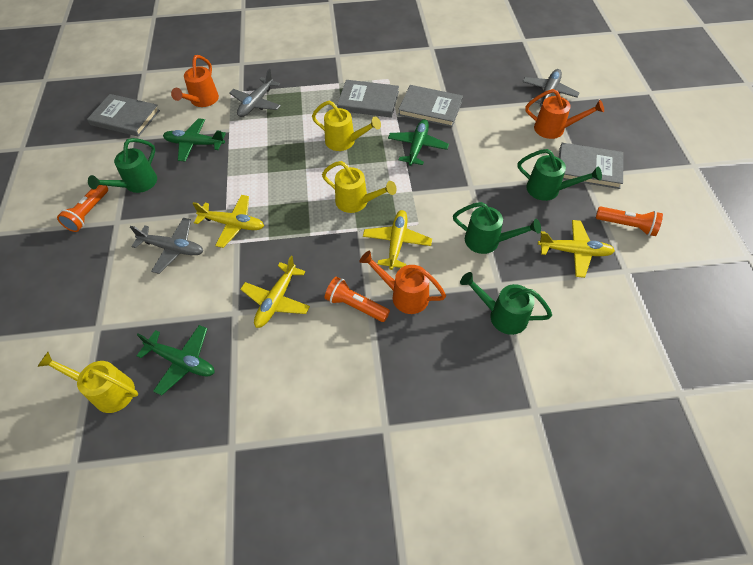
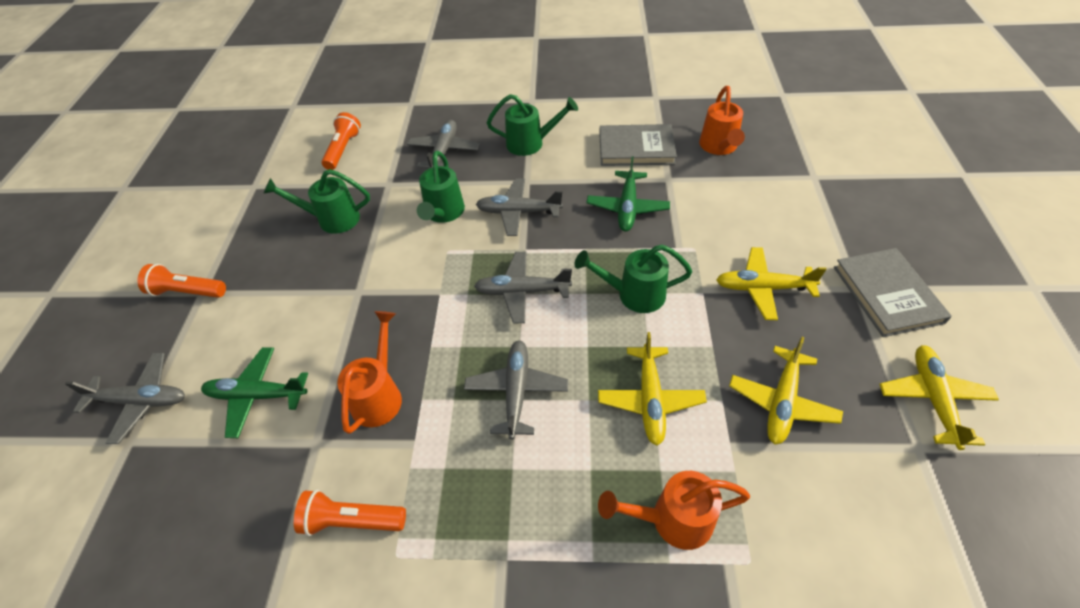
green plane: [137,325,214,396] [163,118,226,162] [388,119,449,166] = 3 -> [201,347,308,438] [587,157,670,231] = 2
grey book: [87,94,160,137] [337,80,399,118] [398,85,463,127] [559,143,623,189] = 4 -> [599,124,677,166] [834,248,952,337] = 2
grey plane: [130,218,203,274] [229,69,281,117] [522,69,579,107] = 3 -> [65,353,185,444] [407,120,480,168] [464,340,568,440] [474,252,572,324] [476,179,563,236] = 5
yellow watering can: [37,352,138,413] [312,101,381,151] [322,161,397,213] = 3 -> none = 0

